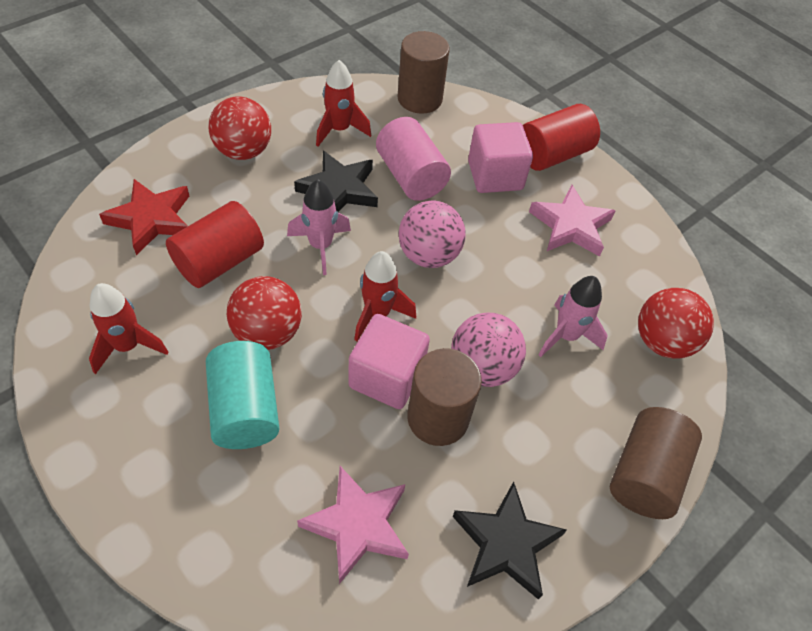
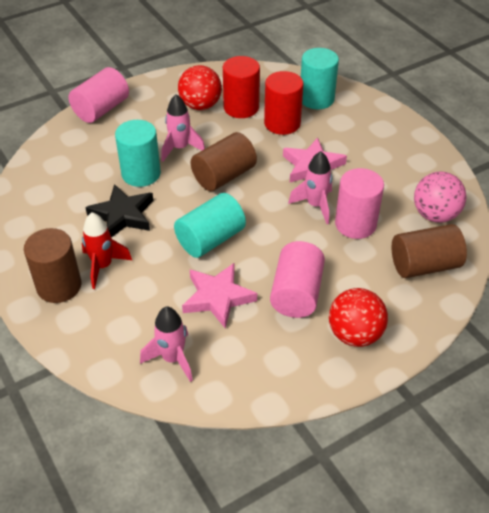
black star: [294,151,378,212] [453,481,567,600] = 2 -> [85,184,153,238] = 1
pink ball: [399,201,466,268] [451,313,526,387] = 2 -> [414,172,467,223] = 1
pink cube: [348,314,430,409] [468,122,533,193] = 2 -> none = 0
pink cylinder: [376,117,451,201] = 1 -> [69,67,129,123] [270,241,325,318] [335,168,384,239] = 3
pink rocket: [287,179,351,275] [539,276,608,357] = 2 -> [140,307,193,382] [161,94,205,162] [288,151,332,224] = 3
red ball: [209,97,271,160] [227,276,302,350] [638,288,714,359] = 3 -> [178,65,222,110] [329,288,388,347] = 2
red rocket: [89,283,168,375] [316,60,371,147] [354,251,416,341] = 3 -> [82,212,132,289] = 1
red star: [99,179,189,255] = 1 -> none = 0
turquoise cylinder: [206,341,280,449] = 1 -> [115,120,161,187] [174,193,246,258] [301,48,339,109] = 3

